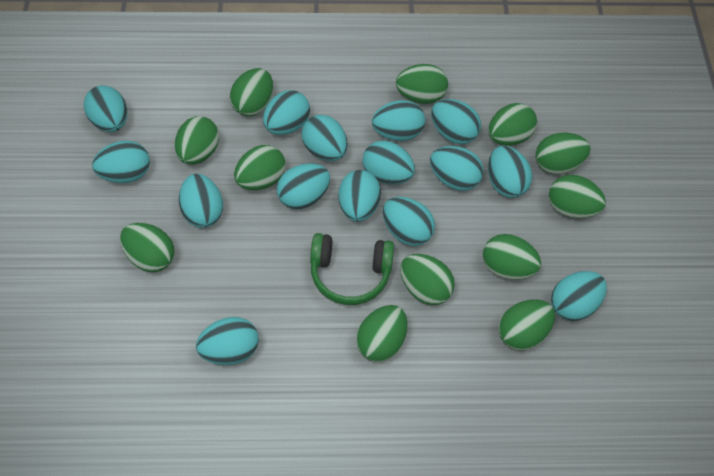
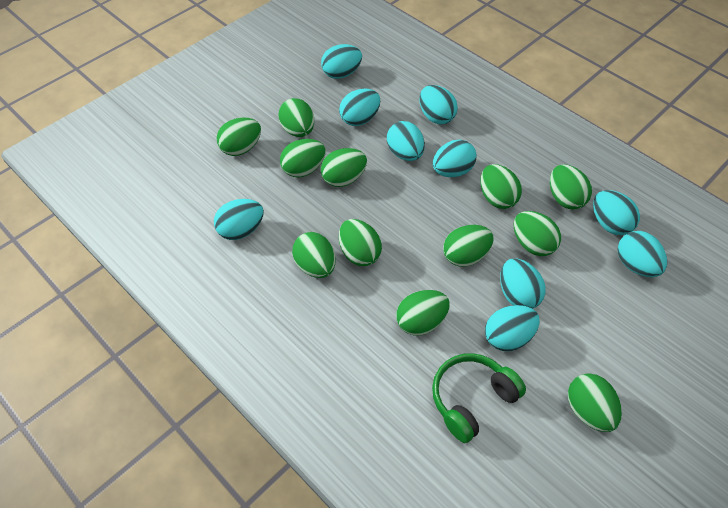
turquoise egg: [84,85,127,132] [92,141,150,183] [179,174,223,228] [196,317,259,365] [263,90,310,135] [277,163,330,209] [301,115,348,161] [338,170,381,222] [362,141,415,185] [372,100,425,141] [383,197,435,246] [430,146,483,191] [431,99,481,144] [488,146,532,198] [551,271,607,321] = 15 -> [214,199,264,240] [321,44,362,79] [339,89,380,126] [387,121,425,161] [419,85,458,124] [433,140,477,177] [485,305,540,351] [500,258,545,309] [593,190,640,235] [618,231,667,277] = 10

